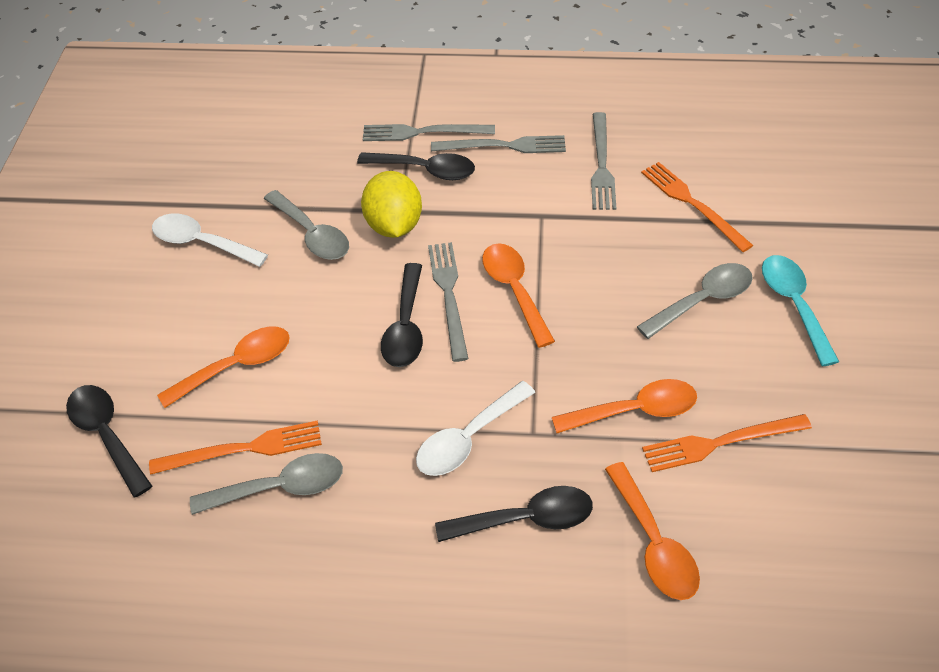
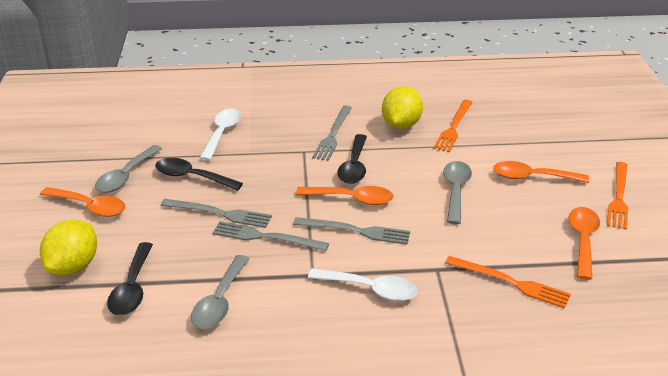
black spoon: [66,385,152,497] [357,152,475,180] [381,263,423,367] [435,486,593,542] = 4 -> [107,242,153,315] [155,158,243,191] [337,134,367,184] = 3
turquoise spoon: [762,255,839,366] = 1 -> none = 0
yellow lemon: [361,171,422,238] = 1 -> [40,220,97,275] [382,86,423,129] = 2

